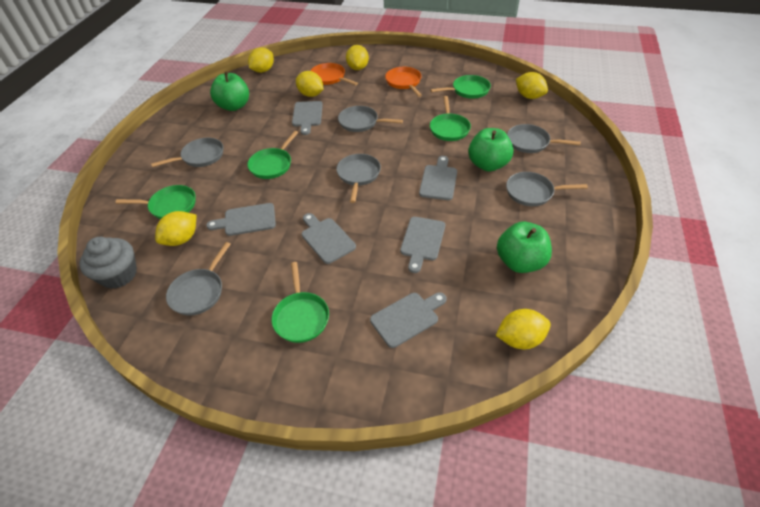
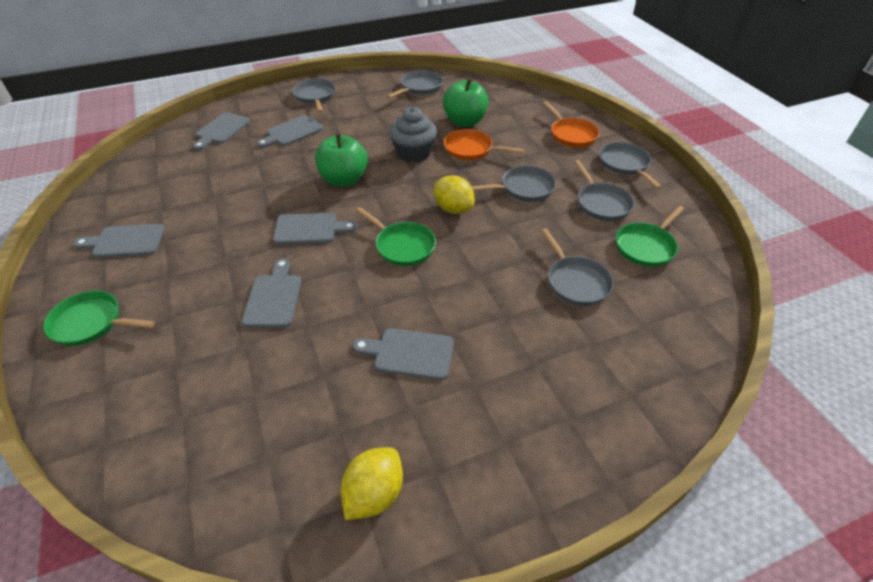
green apple: [210,72,249,111] [468,128,514,172] [497,222,552,273] = 3 -> [315,134,368,187] [443,79,489,127] = 2
green pan: [115,185,196,219] [247,131,299,179] [271,262,329,343] [430,75,491,99] [430,96,471,141] = 5 -> [43,290,155,346] [355,207,436,266] [616,206,684,267] = 3
yellow lemon: [155,211,196,246] [248,48,274,73] [296,71,323,97] [346,45,369,70] [496,309,551,349] [516,72,548,99] = 6 -> [341,447,403,520] [434,175,475,214] = 2

